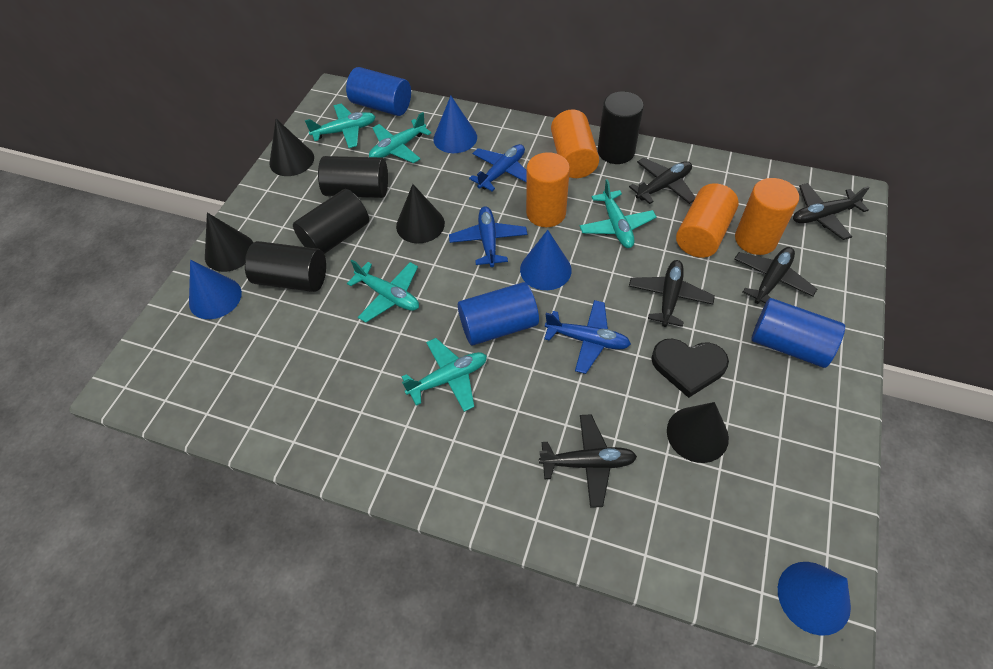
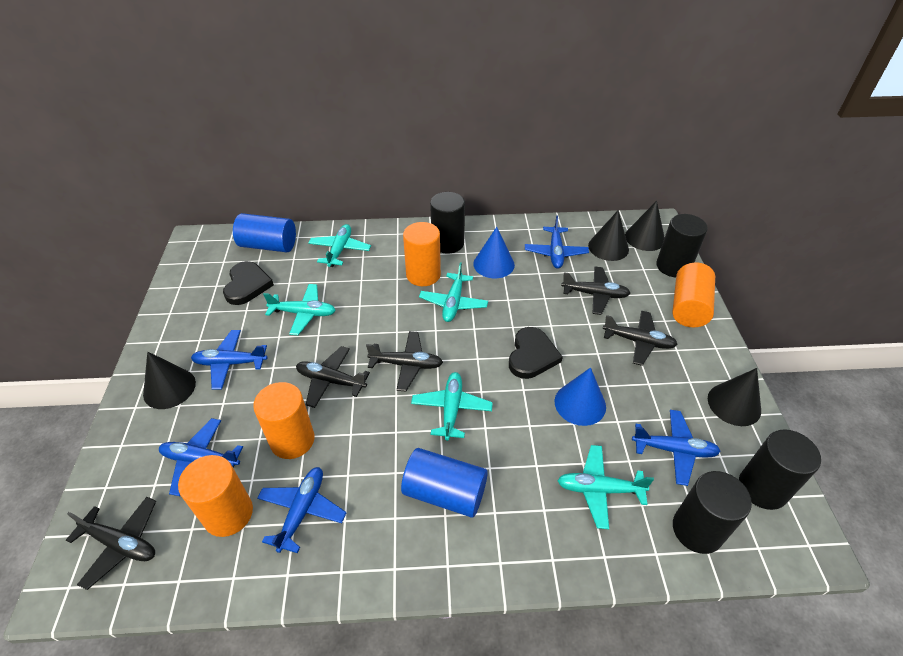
black heart: [651,338,729,398] = 1 -> [223,261,274,305] [509,327,563,379] = 2
blue cone: [189,260,242,319] [433,96,477,153] [520,230,572,290] [778,562,851,636] = 4 -> [473,227,515,278] [555,367,606,426] = 2
blue cylinder: [346,67,411,116] [458,282,539,345] [752,298,845,368] = 3 -> [233,213,296,252] [401,448,488,518] = 2
blue plane: [449,207,528,267] [469,144,527,191] [544,300,631,374] = 3 -> [159,418,243,496] [191,330,267,390] [257,467,346,553] [525,215,589,269] [632,410,721,486] = 5

